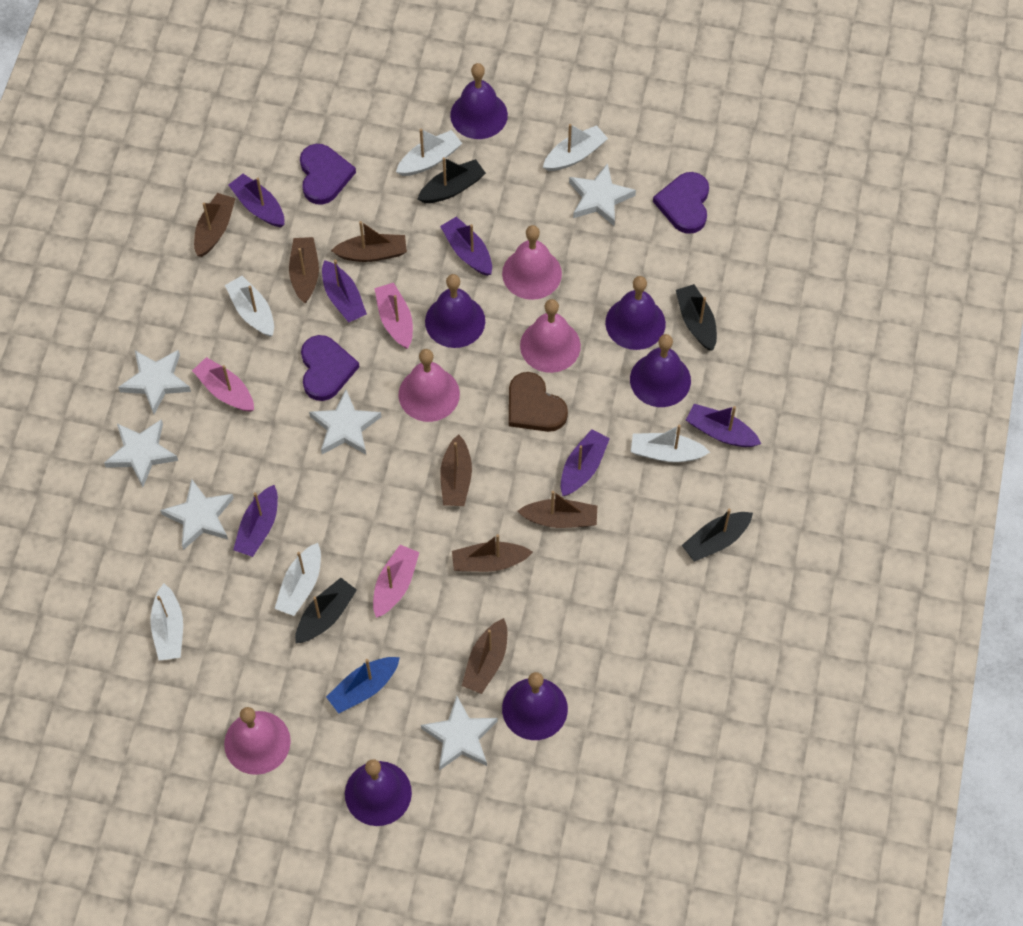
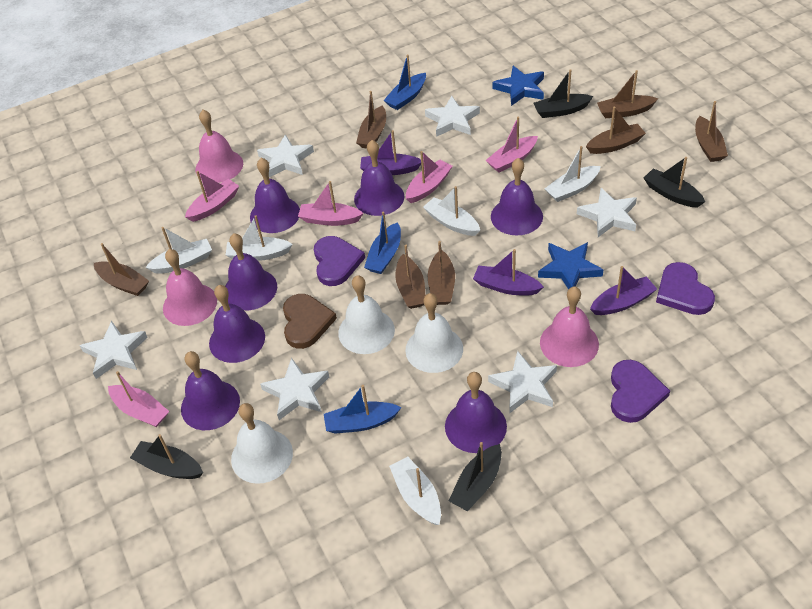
blue boat: [326,657,400,714] = 1 -> [324,385,402,434] [364,211,401,274] [383,55,426,110] = 3
blue star: none = 0 -> [492,66,544,106] [538,242,603,290] = 2
pink bell: [224,707,291,775] [399,349,460,422] [502,225,562,300] [520,299,581,373] = 4 -> [163,249,217,326] [195,110,243,183] [540,287,599,367] = 3
pink boat: [192,357,254,412] [373,545,419,618] [375,283,413,349] = 3 -> [108,371,169,427] [185,171,239,222] [298,181,364,226] [406,151,452,203] [485,117,538,173] = 5
purple bell: [345,759,412,826] [425,274,485,348] [450,63,508,139] [502,672,568,740] [605,276,666,350] [630,334,691,407] = 6 -> [181,351,240,430] [209,285,265,363] [225,233,277,310] [250,158,300,233] [354,140,404,216] [445,372,507,453] [491,158,543,235] = 7
purple boat: [228,174,284,227] [233,485,278,557] [322,260,367,322] [440,217,492,276] [561,429,610,496] [686,404,761,447] = 6 -> [360,130,421,175] [473,249,544,295] [590,266,657,315] = 3
white bell: none = 0 -> [231,403,293,484] [338,275,395,354] [405,293,463,373] = 3
white boat: [150,583,183,661] [225,276,274,337] [275,543,321,616] [396,129,462,176] [543,124,608,171] [631,425,710,462] = 6 -> [145,227,212,274] [226,215,293,261] [389,457,441,525] [423,186,480,236] [545,146,601,202] = 5

